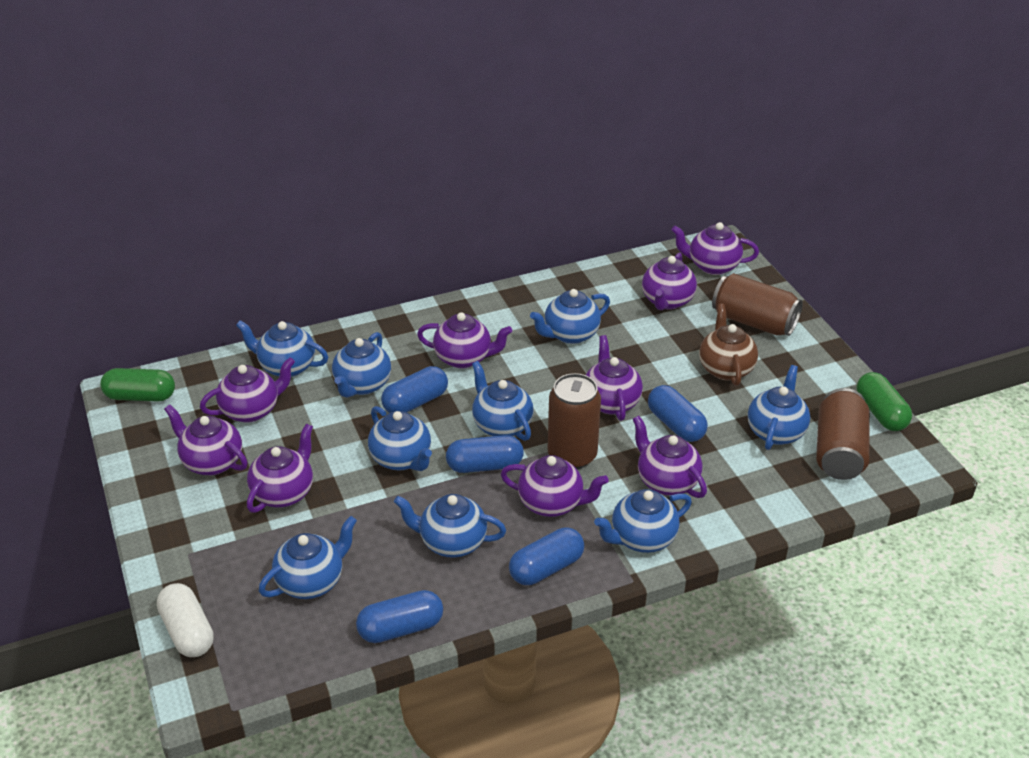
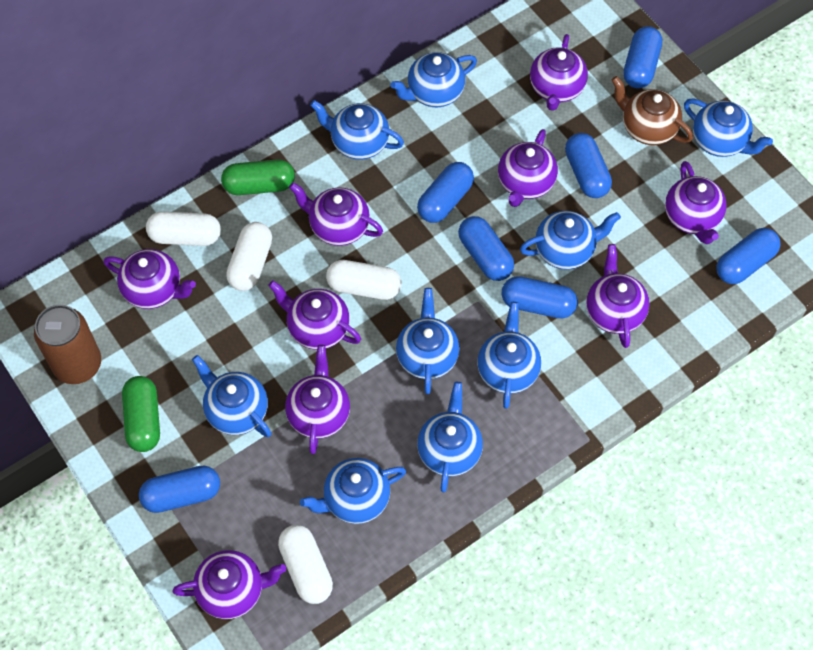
blue capsule: [356,590,443,643] [381,366,448,413] [446,435,524,473] [509,528,584,585] [648,385,708,442] = 5 -> [139,466,220,513] [417,162,474,223] [458,216,514,281] [502,276,578,318] [565,133,612,198] [623,26,662,89] [716,228,780,284] = 7
brown can: [548,373,601,469] [712,273,803,336] [816,388,870,480] = 3 -> [34,305,101,384] = 1
white capsule: [157,583,214,657] = 1 -> [146,211,221,246] [226,222,272,291] [278,525,333,604] [326,260,402,300] = 4

